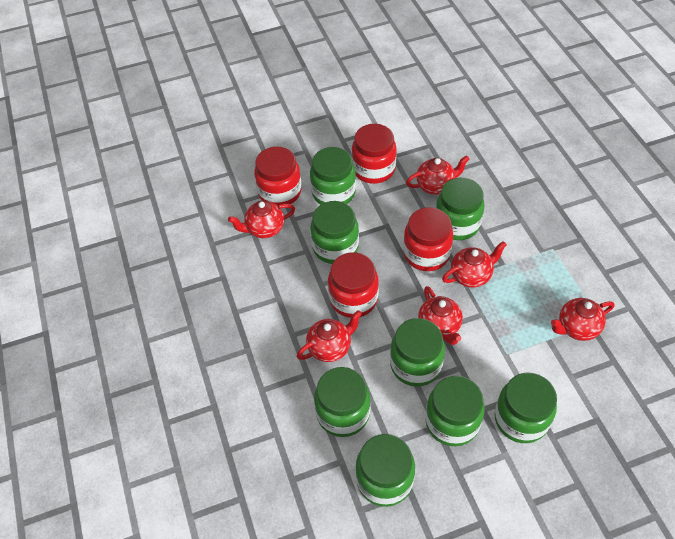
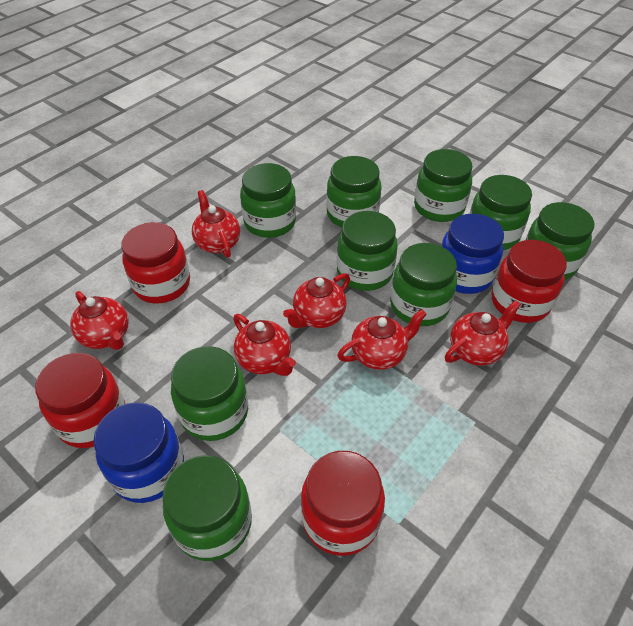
blue jar: none = 0 -> [93,402,184,503] [441,214,504,294] = 2
green jar: [310,147,356,205] [310,201,359,264] [314,367,371,437] [355,434,415,507] [390,318,445,387] [425,376,485,446] [436,178,485,240] [494,373,557,443] = 8 -> [163,455,252,561] [171,346,248,441] [240,163,296,238] [326,156,382,227] [337,211,398,291] [390,243,457,326] [414,149,473,222] [470,175,532,250] [526,202,594,280] = 9

